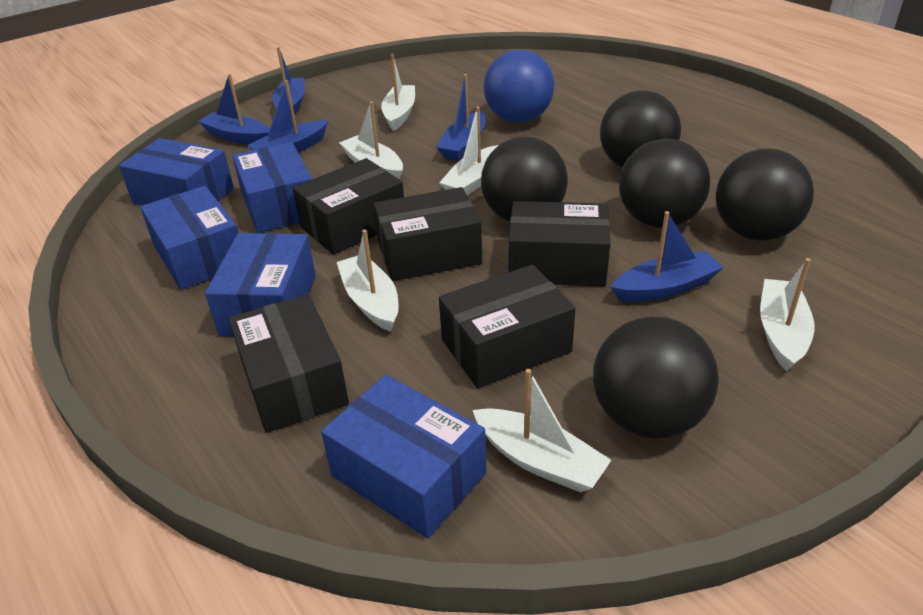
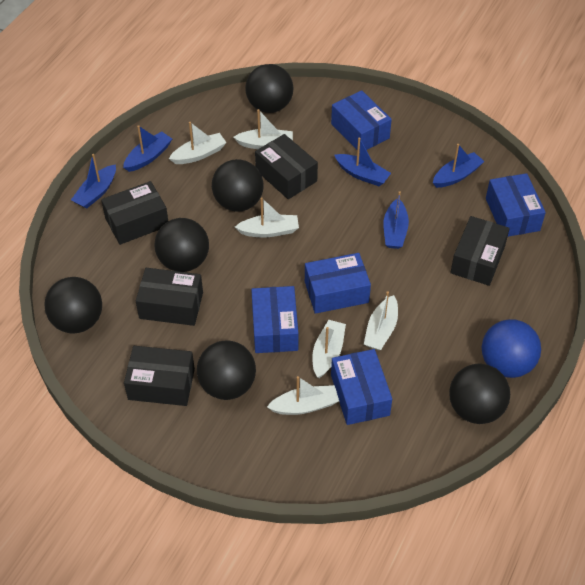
black ball: [481,137,568,222] [593,316,719,439] [600,90,681,168] [619,139,710,228] [716,148,814,241] = 5 -> [44,277,102,333] [155,218,209,272] [197,340,256,400] [212,159,263,211] [245,64,294,113] [449,364,510,424] = 6

